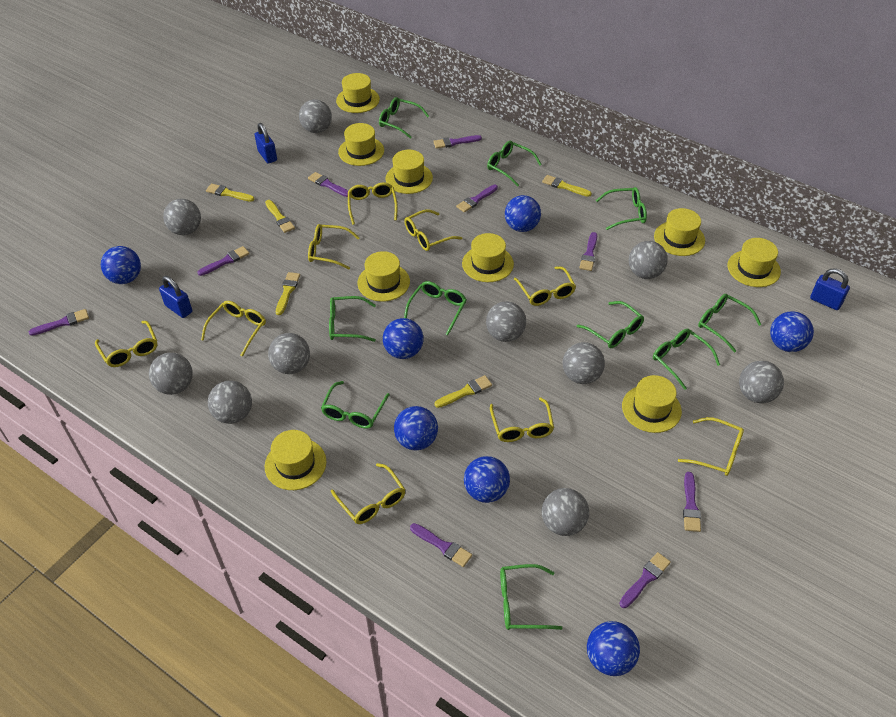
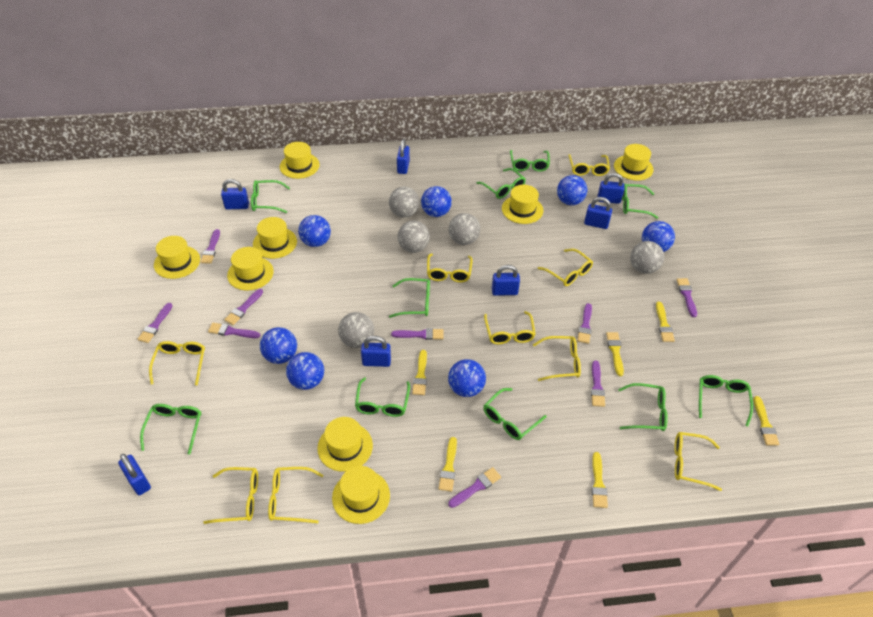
blue padlock: [159,276,192,318] [255,123,277,164] [810,268,850,310] = 3 -> [118,454,151,495] [221,179,249,209] [361,336,391,367] [397,139,410,174] [492,265,520,296] [584,197,612,229] [597,173,624,204] = 7
grey ball: [149,353,193,395] [163,199,201,235] [208,381,252,424] [268,333,310,374] [299,99,332,133] [486,301,526,342] [542,488,589,536] [563,342,605,384] [629,241,668,279] [739,361,784,403] = 10 -> [338,312,374,348] [389,187,419,218] [398,220,430,253] [449,213,480,245] [630,241,664,274] = 5
yellow brush: [206,183,255,202] [265,200,295,233] [276,272,300,315] [435,375,492,408] [542,175,592,197] = 5 -> [412,350,427,395] [439,437,457,492] [592,452,608,508] [606,332,624,376] [656,302,675,342] [754,396,779,446] = 6
yellow hat: [265,430,327,490] [336,73,380,113] [338,123,384,166] [357,251,410,302] [386,150,433,194] [462,233,514,282] [622,375,682,433] [654,208,705,256] [727,238,781,287] = 9 -> [154,236,200,279] [227,247,274,291] [253,217,297,259] [280,142,320,179] [317,417,373,472] [332,466,390,524] [502,185,543,224] [614,144,654,181] = 8

